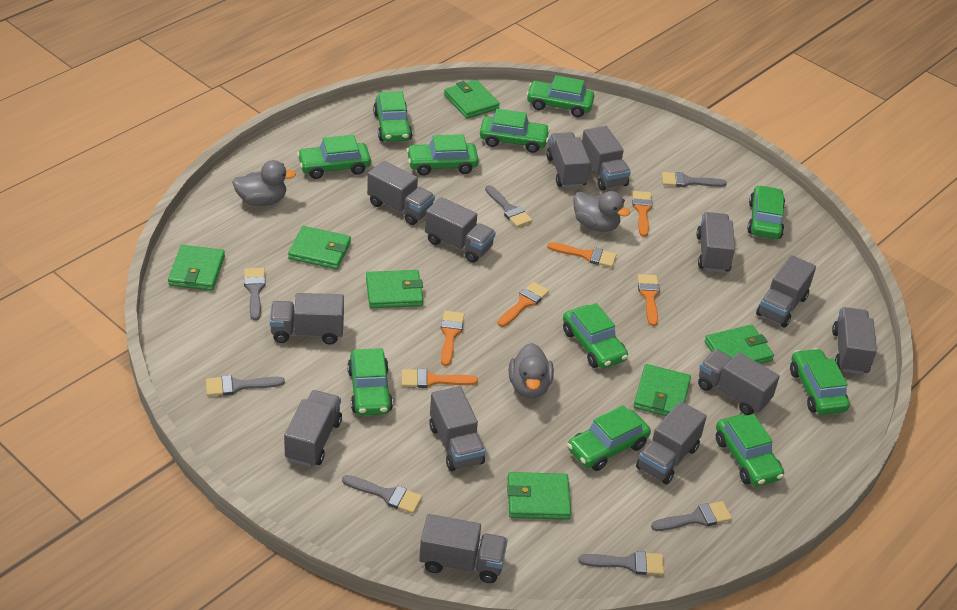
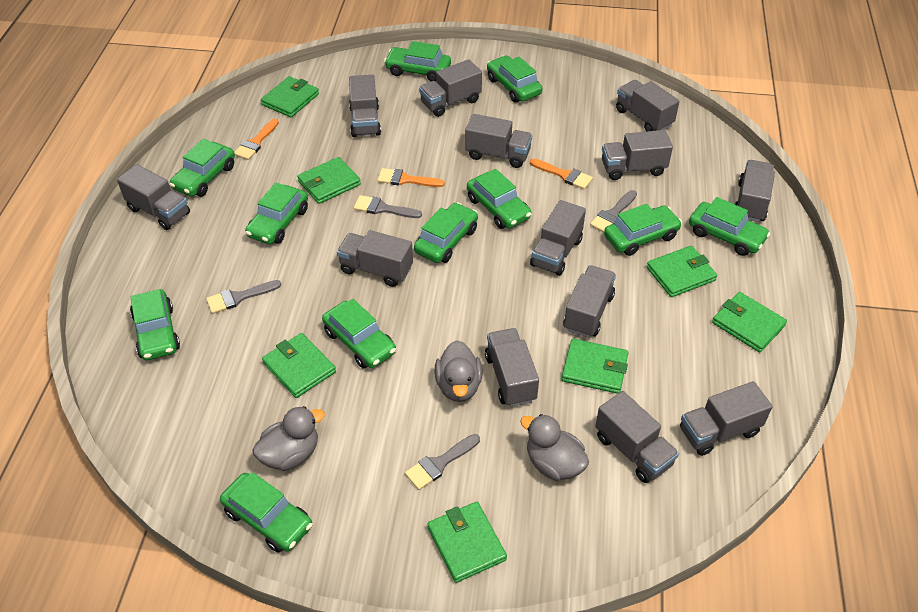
grey brush: [206,375,285,396] [244,268,266,321] [342,475,422,514] [485,185,532,227] [579,551,664,575] [651,501,732,531] [662,172,727,187] = 7 -> [206,280,281,314] [354,195,422,218] [405,434,480,490] [590,190,637,232] = 4
orange brush: [402,368,478,388] [441,311,464,366] [498,282,549,327] [547,242,617,267] [632,191,653,237] [637,274,660,326] = 6 -> [234,119,279,160] [377,168,445,187] [530,158,593,189] = 3

